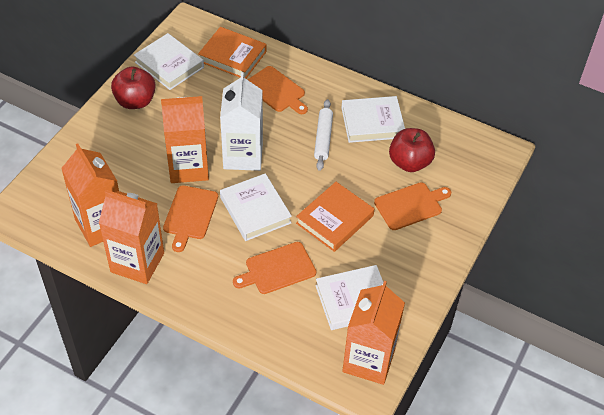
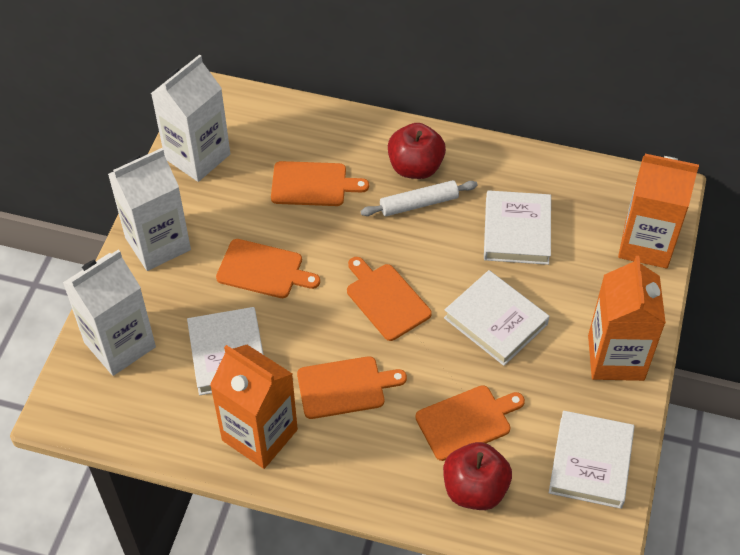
orange book: [198,27,267,78] [296,182,374,252] = 2 -> none = 0
orange carton: [61,144,119,247] [99,190,164,284] [161,96,209,183] [342,281,405,385] = 4 -> [210,345,298,469] [588,256,666,381] [618,154,699,269] = 3
orange cutting board: [163,185,218,252] [233,242,316,294] [248,66,308,114] [374,182,451,230] = 4 -> [216,239,320,298] [271,161,369,206] [297,356,407,419] [347,257,432,341] [415,385,525,461] = 5
white carton: [220,72,263,171] = 1 -> [63,249,156,376] [108,148,191,271] [151,54,230,182] = 3

